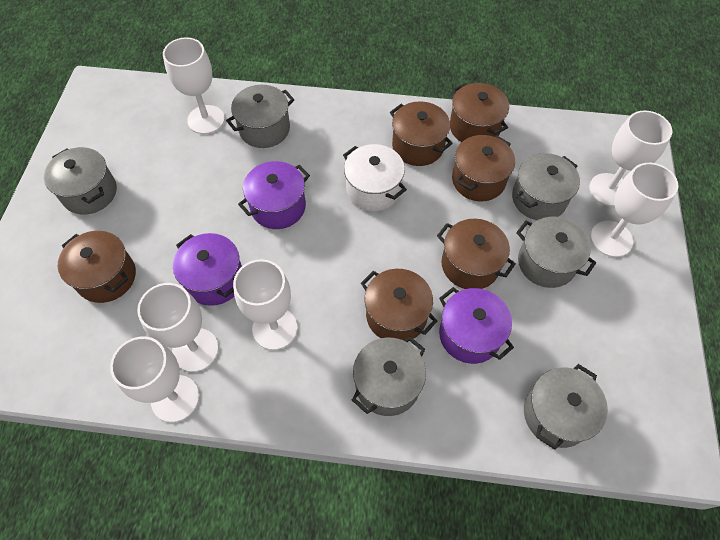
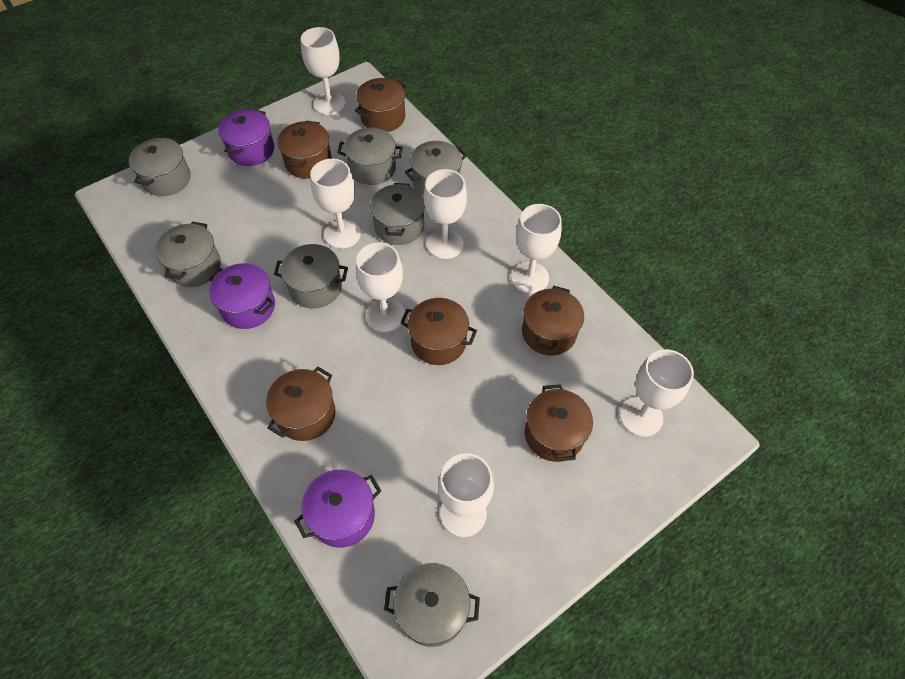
grey pot: [44,147,117,215] [226,85,295,148] [352,337,426,416] [512,153,580,220] [516,217,596,288] [524,364,608,450] = 6 -> [129,137,191,196] [155,222,221,287] [274,244,348,308] [337,128,403,185] [370,183,425,245] [384,563,480,647] [405,141,467,196] = 7
white goblet: [110,336,199,422] [137,283,219,372] [163,37,225,134] [233,259,297,350] [589,110,673,206] [590,163,678,257] = 6 -> [301,27,346,115] [310,159,361,249] [356,242,405,332] [424,169,467,259] [438,453,494,537] [511,204,562,294] [620,349,694,437] = 7
white pot: [343,144,407,211] = 1 -> none = 0

